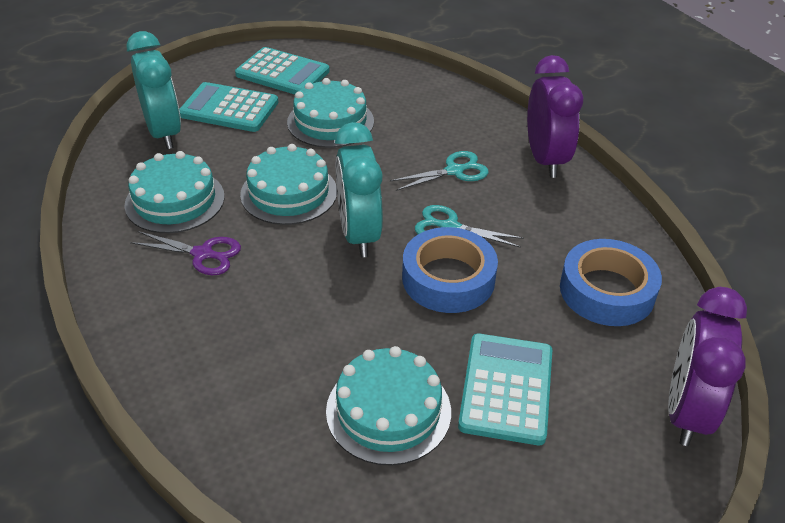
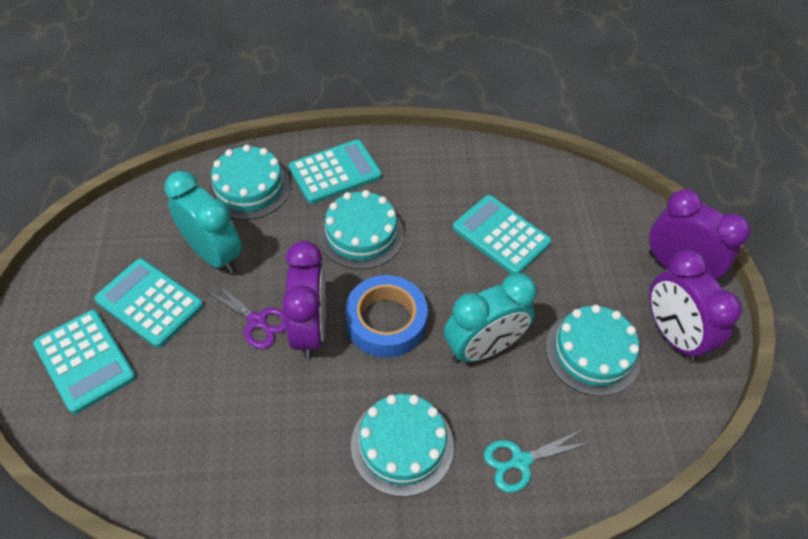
blue tape: [402,227,498,313] [560,239,662,326] = 2 -> [345,275,428,358] = 1
purple clock: [527,55,583,178] [668,287,747,446] = 2 -> [282,241,326,359] [649,189,750,279] [649,250,742,362] = 3
turquoise calculator: [179,82,279,132] [235,47,330,94] [458,334,552,445] = 3 -> [33,310,136,414] [94,258,204,348] [289,140,382,204] [453,195,552,274] = 4
turquoise scissors: [390,151,489,191] [415,205,524,248] = 2 -> [484,429,592,492] = 1

